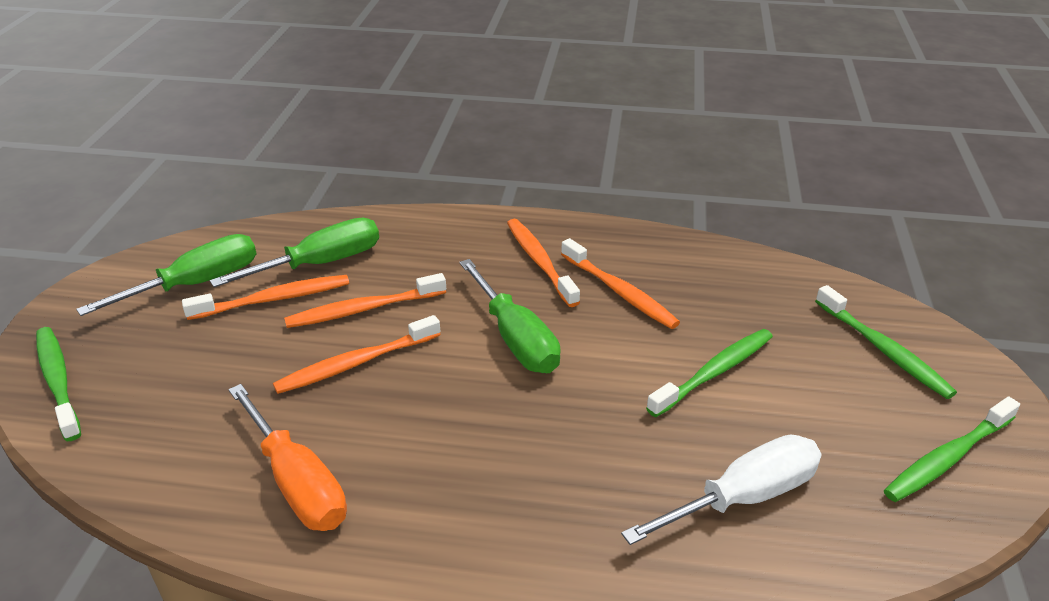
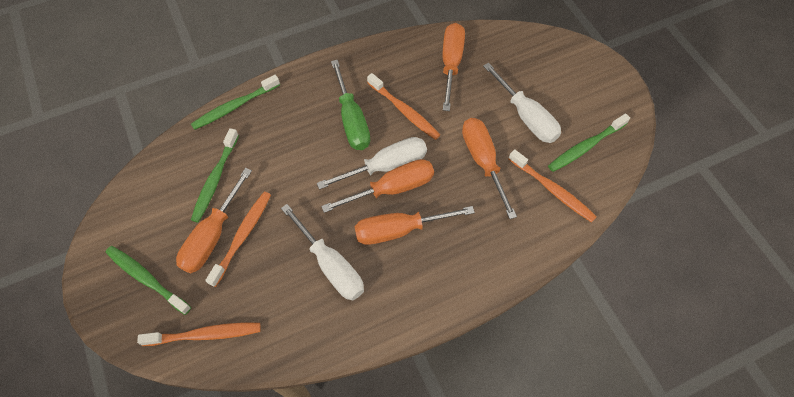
green screwdriver: [76,234,256,316] [210,218,379,287] [459,259,561,373] = 3 -> [331,60,370,150] = 1
orange screwdriver: [228,384,347,531] = 1 -> [176,168,252,273] [321,159,434,213] [354,206,475,245] [442,23,465,111] [462,118,517,219] = 5
orange toothbrush: [182,275,349,320] [273,315,441,394] [284,273,446,328] [507,219,580,307] [561,238,680,329] = 5 -> [137,323,261,346] [205,192,271,287] [367,73,440,140] [509,149,597,223] = 4
white screwdriver: [621,434,821,545] = 1 -> [281,204,364,300] [317,137,427,190] [483,63,561,143] = 3

